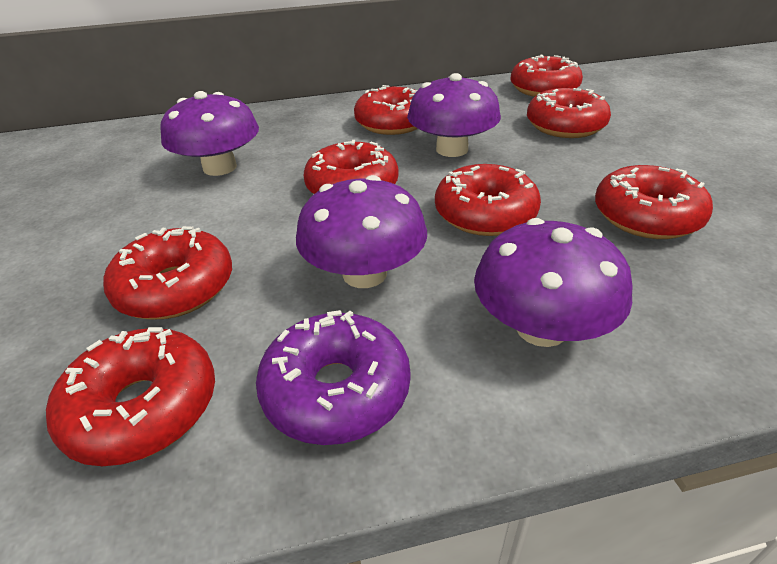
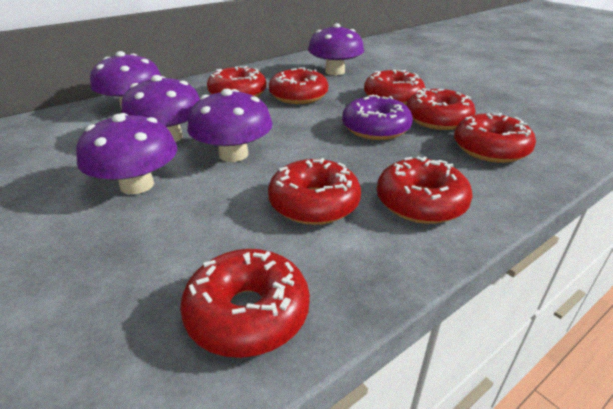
purple mushroom: [160,91,259,176] [296,175,427,288] [407,73,501,157] [474,218,633,347] = 4 -> [76,113,177,194] [90,51,161,110] [122,75,200,142] [187,89,273,162] [308,23,364,75] = 5

